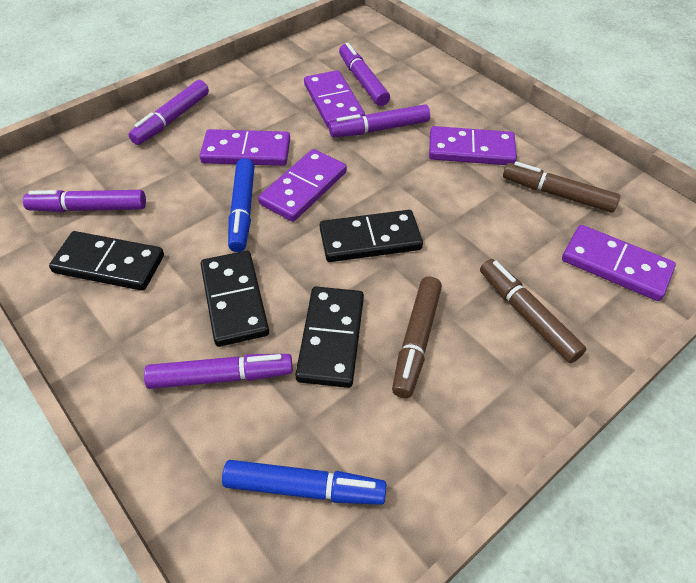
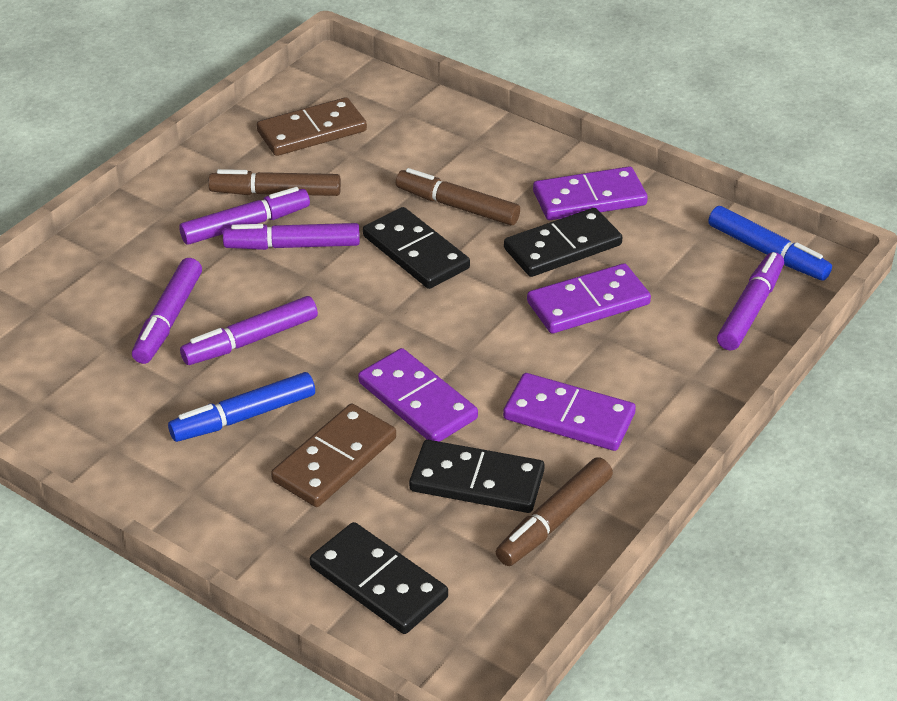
brown domino: none = 0 -> [257,97,367,156] [271,404,396,507] = 2
purple domino: [200,129,290,166] [258,149,347,222] [304,70,365,128] [429,126,517,165] [562,225,676,301] = 5 -> [358,348,478,442] [503,373,636,451] [527,263,651,333] [533,166,648,220] = 4

